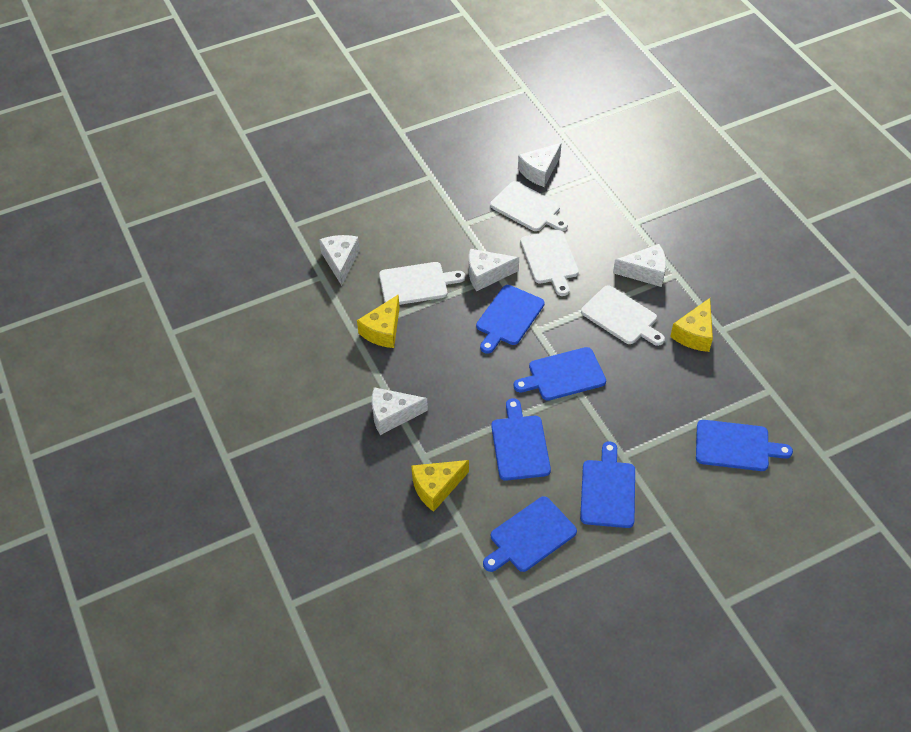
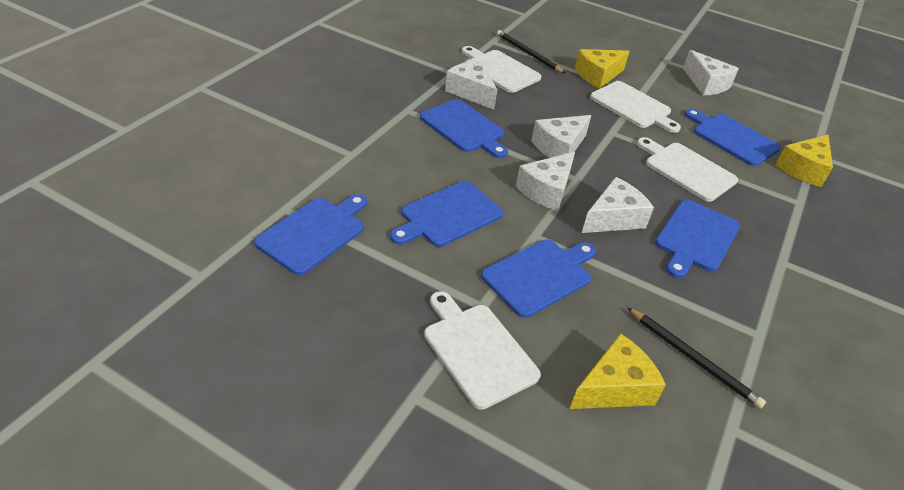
black pencil: none = 0 -> [497,30,566,74] [627,307,766,409] = 2

